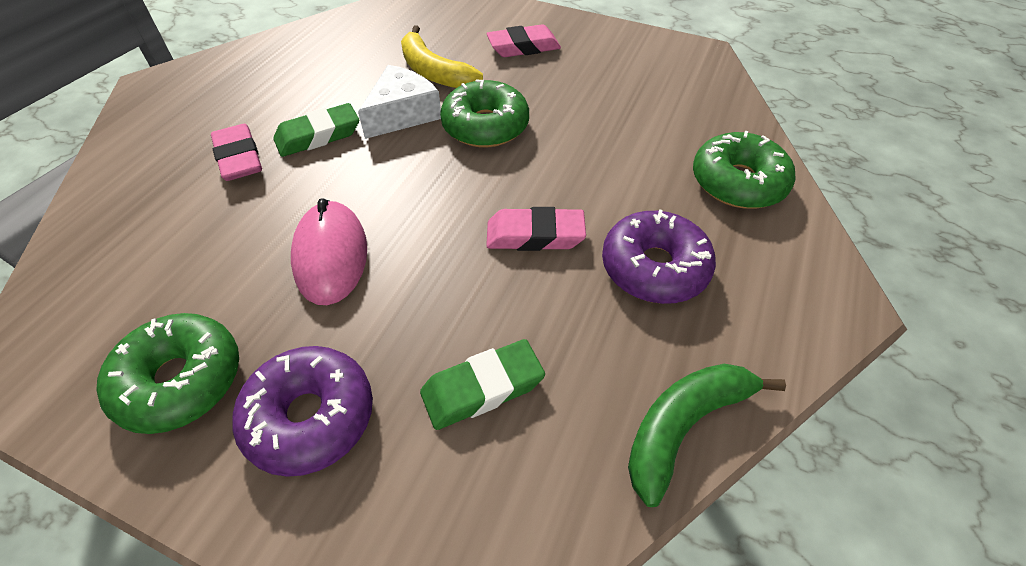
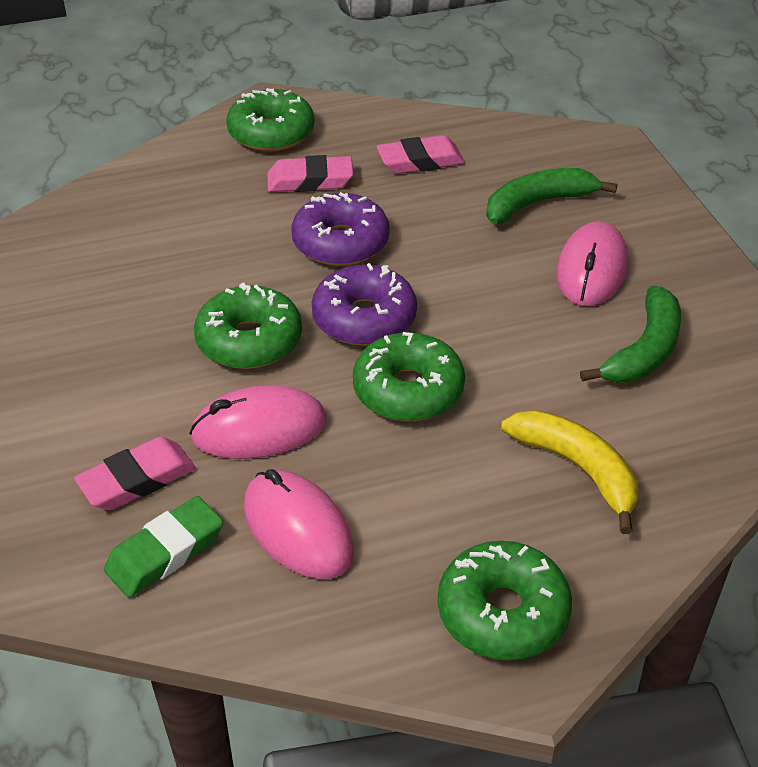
green banana: [628,364,786,507] = 1 -> [486,168,617,224] [580,286,681,383] = 2
green donut: [96,313,239,434] [440,80,529,147] [693,131,795,209] = 3 -> [194,283,302,369] [226,88,314,151] [353,332,465,421] [438,541,572,660] = 4
green eraser: [273,103,359,157] [420,339,545,430] = 2 -> [104,496,223,598] = 1
pink mouse: [291,198,367,305] = 1 -> [189,385,327,459] [244,469,354,579] [556,221,628,306] = 3
white cheese: [358,65,441,139] = 1 -> none = 0

